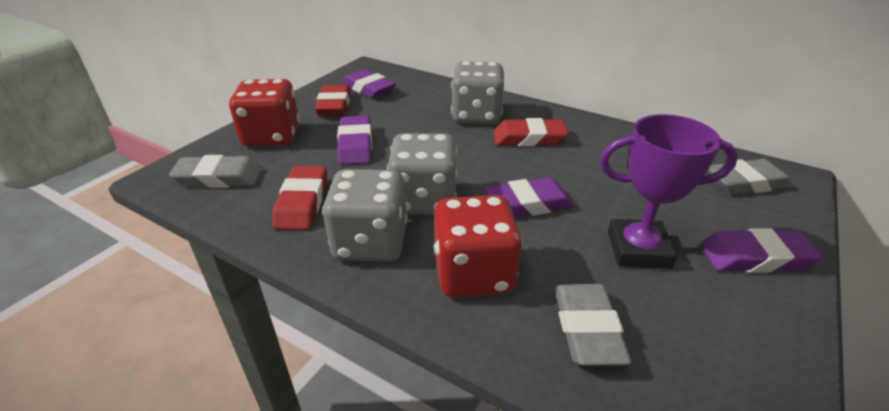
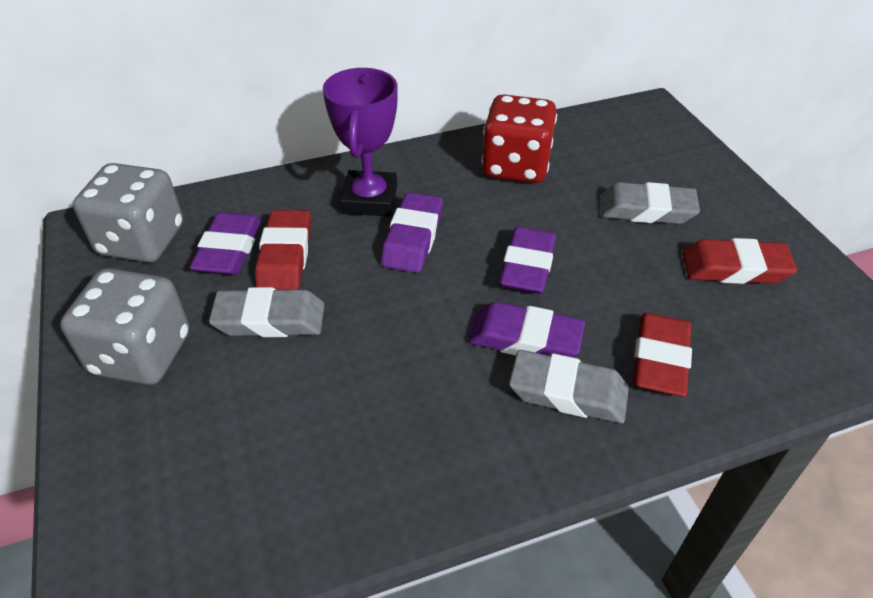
grey dice: [322,169,407,262] [387,133,457,215] [451,61,504,124] = 3 -> [60,268,189,385] [73,163,183,262] = 2
red dice: [229,79,299,146] [434,195,522,298] = 2 -> [482,94,557,183] = 1

